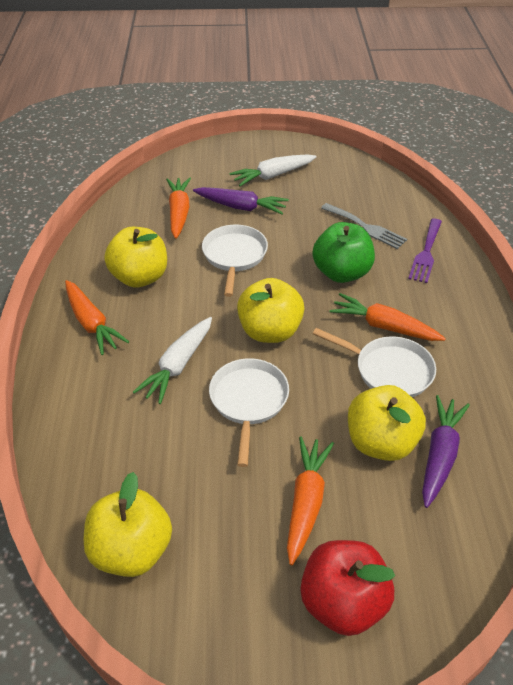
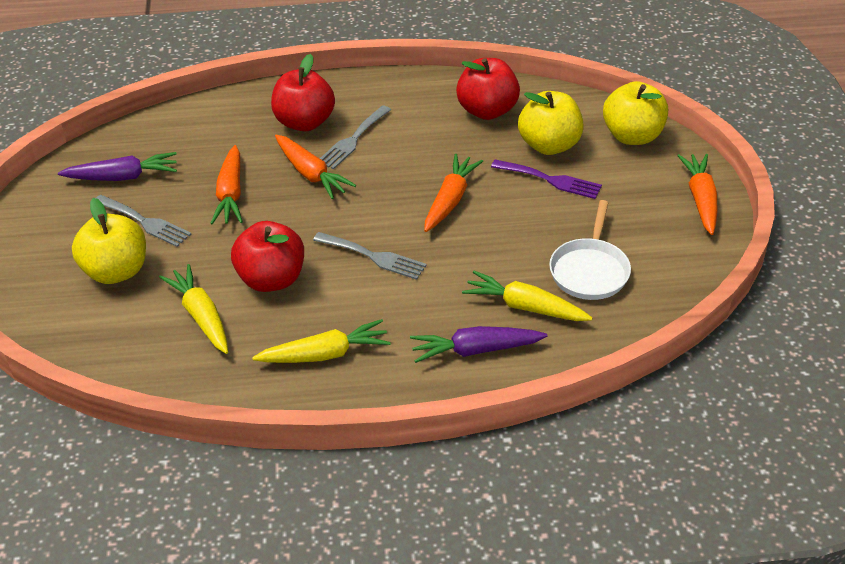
green apple: [313,222,375,283] = 1 -> none = 0
grey fork: [321,203,407,249] = 1 -> [96,195,191,247] [313,232,427,280] [320,105,391,169] = 3
red apple: [300,540,395,636] = 1 -> [231,221,304,292] [271,54,335,131] [456,58,520,120] = 3
white carrot: [133,317,212,404] [229,154,317,186] = 2 -> none = 0
white pan: [202,225,268,297] [209,358,289,467] [313,328,436,397] = 3 -> [549,200,631,300] = 1
yellow apple: [84,472,172,577] [104,227,167,288] [237,278,305,343] [348,385,426,461] = 4 -> [72,198,146,284] [518,91,584,155] [603,81,668,145] = 3
yellow carrot: none = 0 -> [159,264,228,354] [252,319,391,363] [462,271,593,321] = 3

